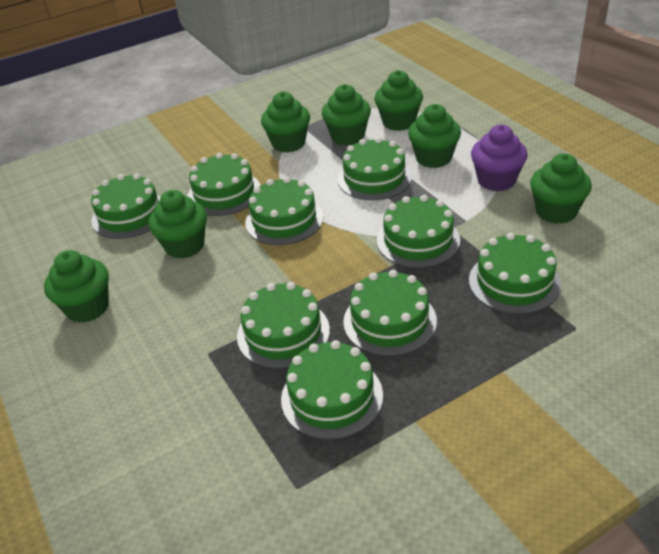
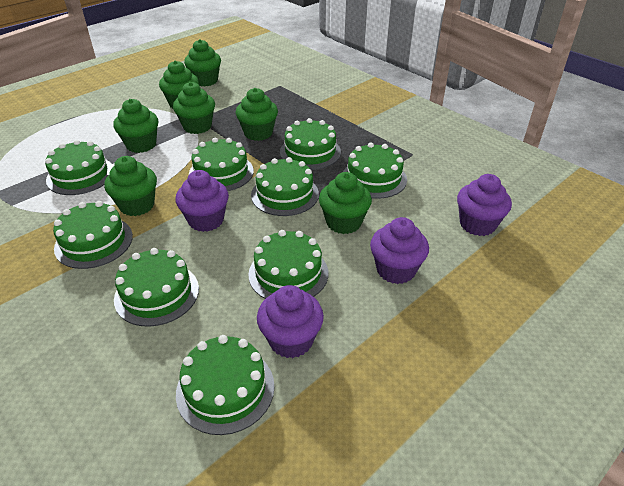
purple cupcake: [471,125,528,192] = 1 -> [175,170,229,232] [257,285,324,358] [370,217,429,284] [457,174,512,236] = 4

